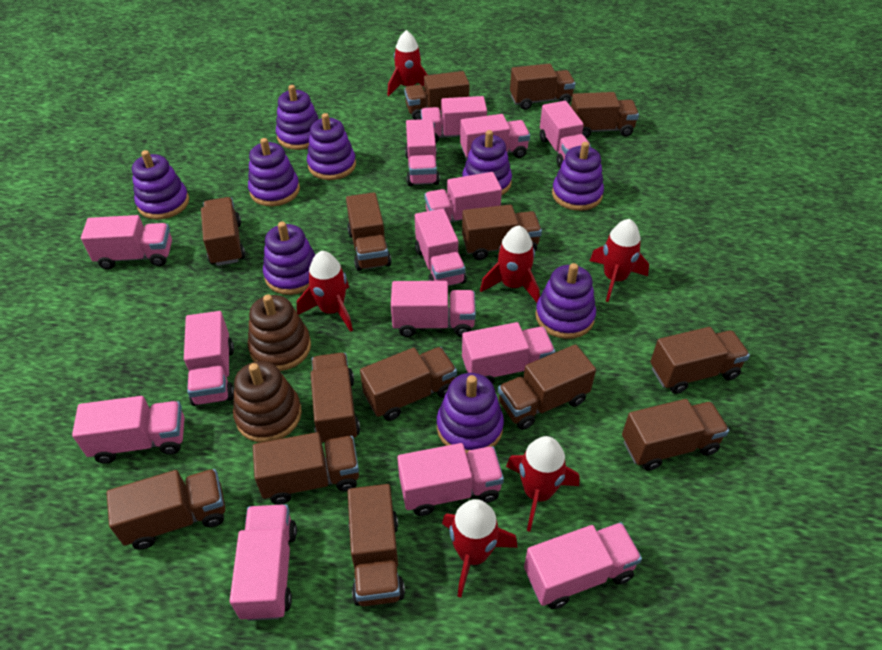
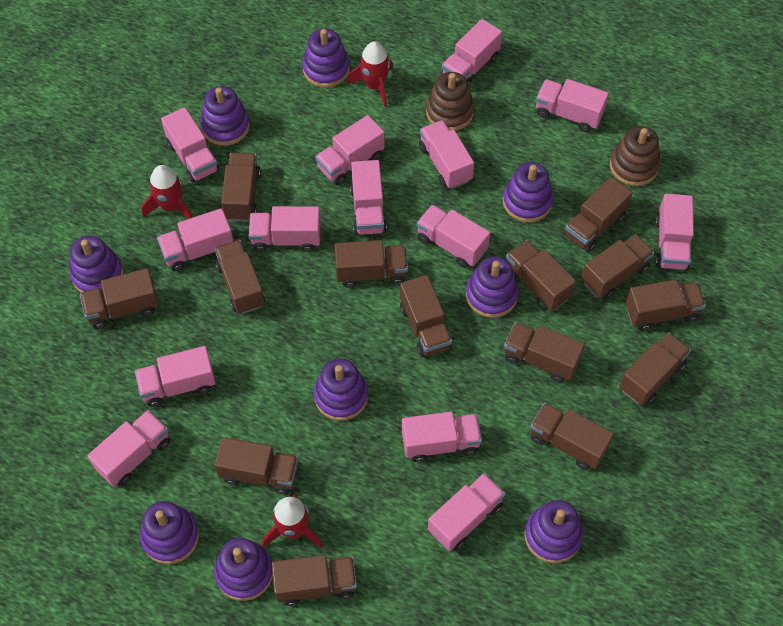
red rocket: [297,251,353,332] [387,30,428,96] [442,499,518,598] [480,226,540,303] [506,436,579,532] [590,219,649,302] = 6 -> [141,165,193,219] [262,494,323,548] [347,41,393,107] = 3

